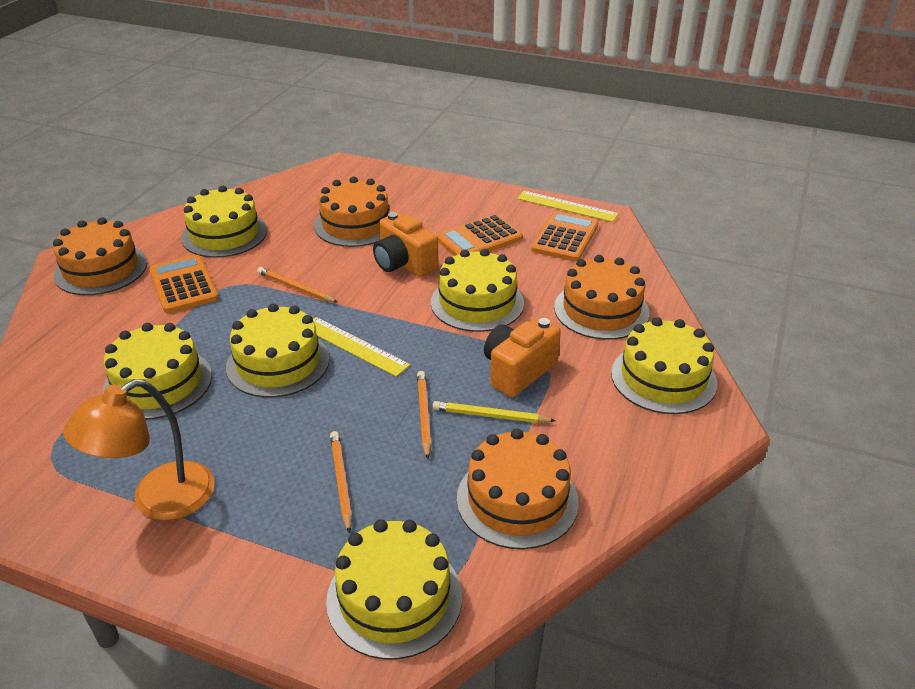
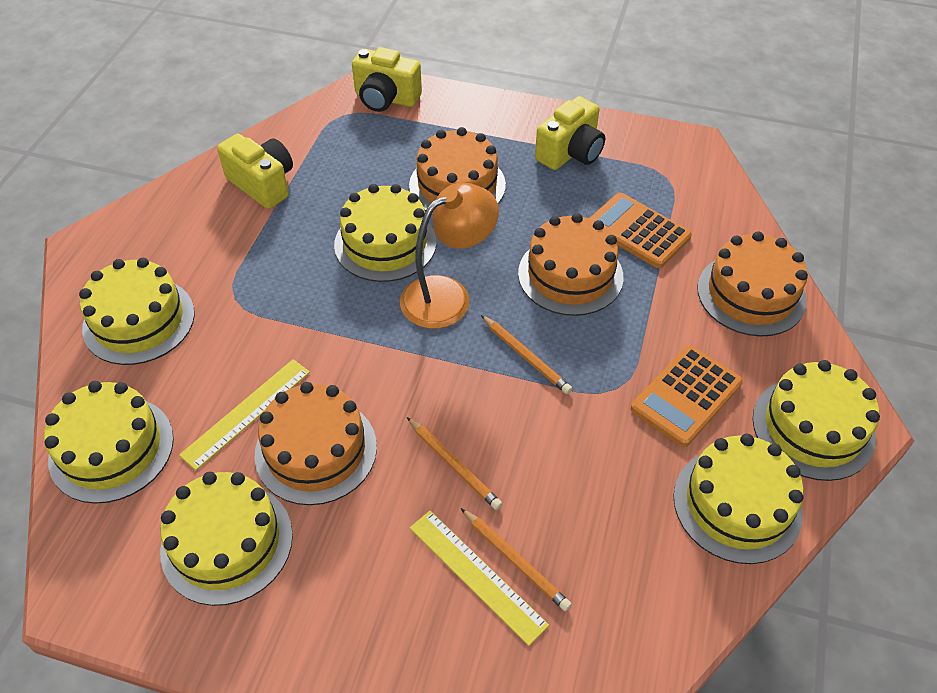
orange calculator: [149,255,219,313] [437,214,523,256] [531,211,599,262] = 3 -> [589,193,692,268] [631,346,743,447] = 2
orange camera: [373,212,439,277] [484,317,561,397] = 2 -> none = 0
yellow camera: none = 0 -> [217,134,293,209] [352,47,422,112] [535,96,605,170] = 3
yellow pencil: [432,401,556,423] = 1 -> none = 0

